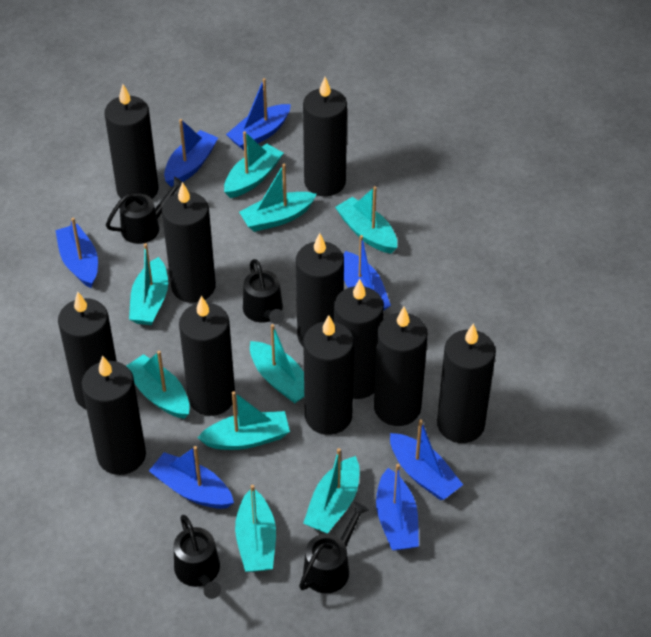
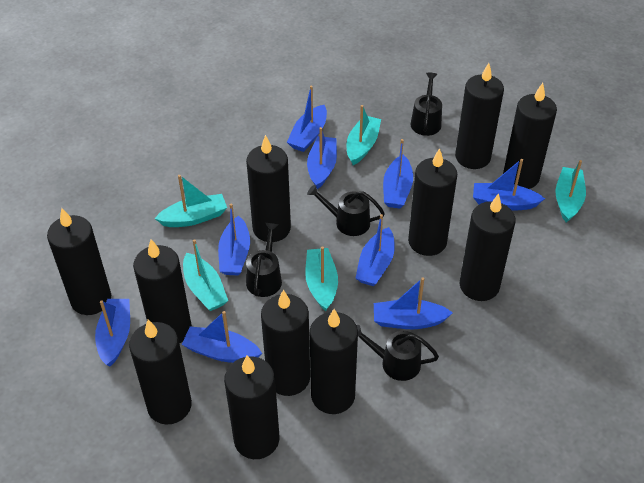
blue boat: [55,218,98,288] [149,446,234,509] [164,119,218,187] [226,78,291,150] [343,235,391,310] [376,464,419,551] [390,419,463,500] = 7 -> [95,299,130,366] [182,311,262,363] [218,204,250,275] [287,85,327,152] [307,127,337,189] [356,214,395,286] [374,277,453,329] [383,139,413,209] [473,159,545,210] = 9
turquoise boat: [127,351,190,419] [129,243,168,325] [197,391,290,450] [224,131,283,198] [235,485,276,572] [239,164,317,232] [250,324,304,403] [303,448,360,534] [335,186,397,254] = 9 -> [155,175,227,227] [183,239,228,311] [305,246,338,311] [347,105,381,165] [555,160,586,222] = 5

